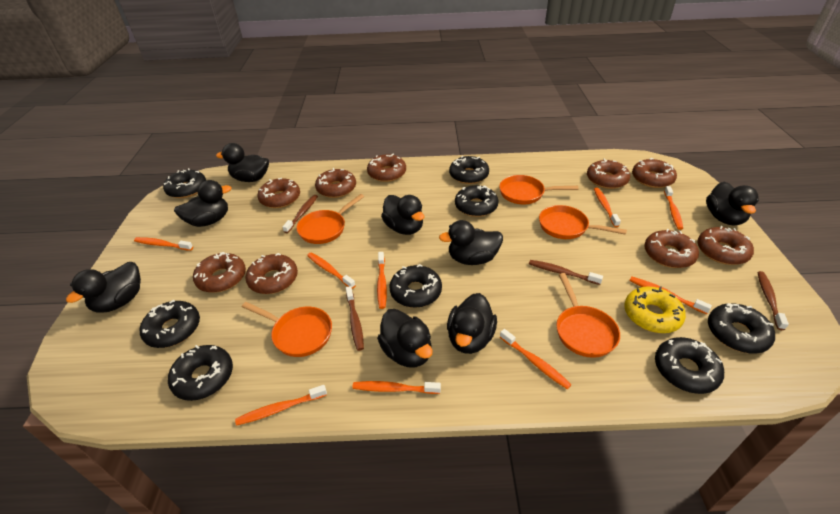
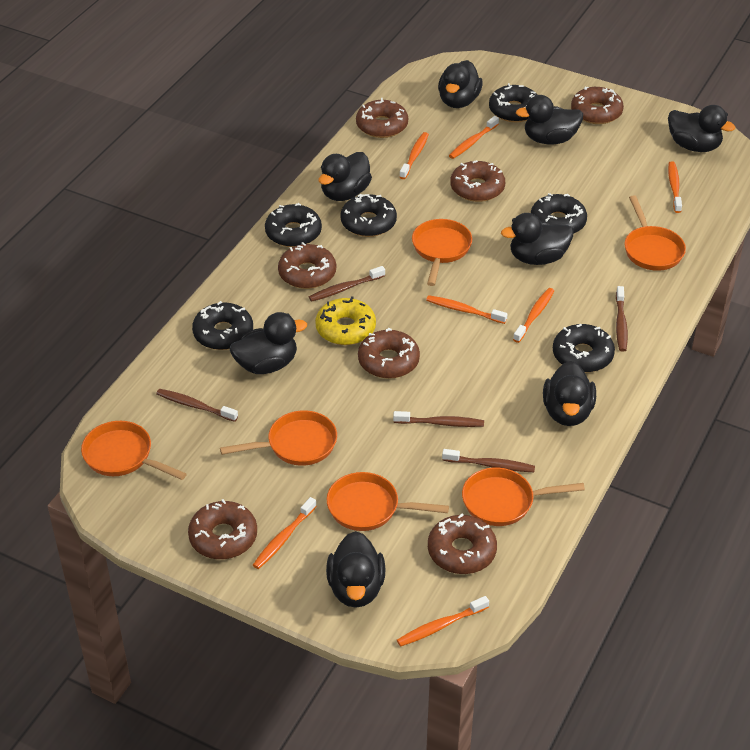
black donut: [140,300,200,348] [163,168,206,198] [168,345,233,401] [389,264,442,308] [449,156,489,184] [455,185,498,217] [655,337,724,394] [708,303,775,354] = 8 -> [192,301,253,350] [265,203,322,247] [340,194,397,237] [489,83,537,122] [531,193,587,234] [553,324,615,372] = 6
brown donut: [193,252,246,293] [245,253,298,294] [257,178,300,208] [315,168,356,198] [367,154,406,182] [587,159,630,189] [632,158,677,188] [644,229,699,268] [697,226,754,265] = 9 -> [188,499,257,559] [278,242,336,289] [356,98,408,138] [358,328,420,379] [428,514,497,574] [450,160,505,202] [571,87,624,124] = 7
brown toothbrush: [283,195,318,233] [346,286,364,351] [529,260,603,285] [757,271,789,330] = 4 -> [156,389,238,422] [309,266,385,302] [393,411,484,427] [442,449,535,472] [616,286,628,352] = 5
orange pan: [242,302,332,357] [297,194,364,244] [499,175,578,204] [539,205,627,239] [557,273,620,358] = 5 -> [81,421,186,480] [220,410,337,466] [327,472,449,531] [412,219,472,286] [462,467,585,526] [625,195,686,271] = 6
orange toothbrush: [134,237,193,251] [235,385,327,426] [307,253,356,289] [352,381,441,394] [377,252,387,309] [500,329,572,389] [594,187,621,227] [629,277,712,314] [664,186,683,230] = 9 -> [253,497,317,569] [397,596,489,647] [400,132,429,179] [426,295,508,324] [449,116,499,159] [513,288,554,343] [668,161,682,213] = 7

